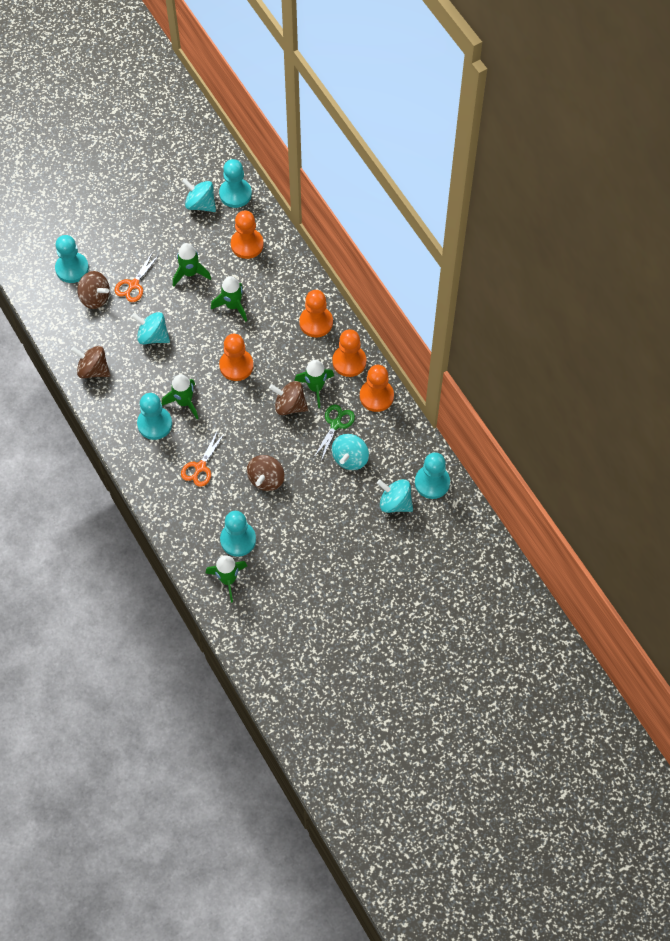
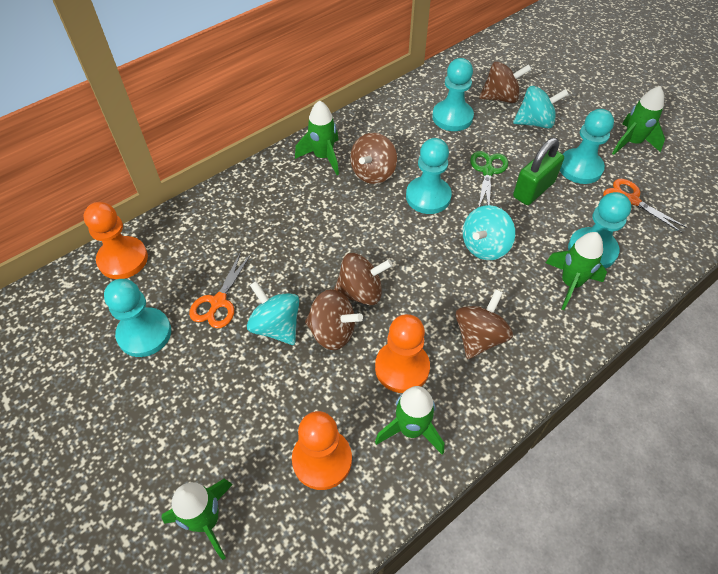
brown spinning top: [71,346,110,378] [77,271,110,309] [247,455,284,491] [269,381,308,415] = 4 -> [305,289,363,350] [334,253,393,305] [350,133,397,184] [456,289,513,360] [479,61,532,103] = 5
green padlock: none = 0 -> [513,138,564,205] = 1
orange pawn: [219,334,254,381] [231,211,264,259] [299,290,333,337] [332,329,366,377] [360,365,394,412] = 5 -> [84,202,148,279] [292,411,352,490] [375,314,430,393] = 3
turquoise spinning top: [131,312,170,344] [182,178,216,212] [332,434,369,470] [377,479,413,513] = 4 -> [247,281,299,345] [463,205,515,260] [513,86,569,129] = 3

